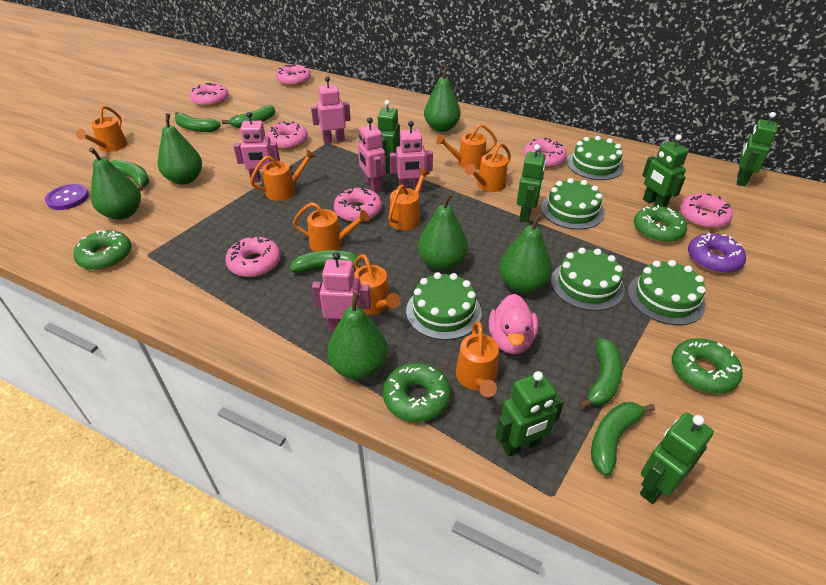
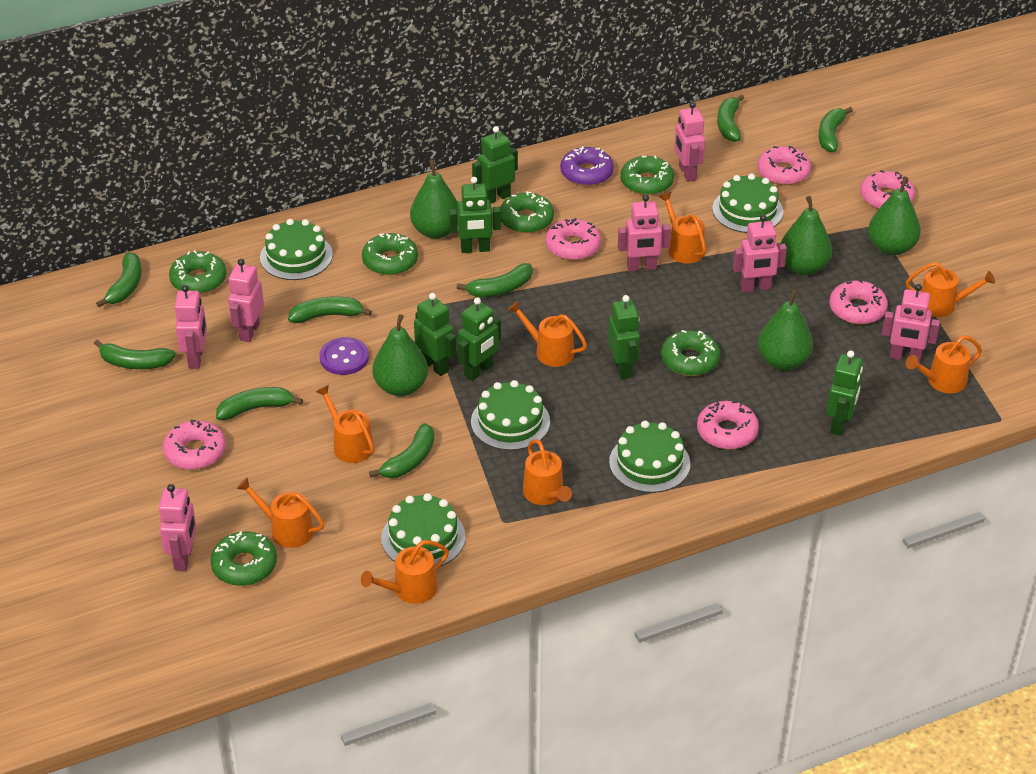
green banana: [111,160,150,191] [175,112,221,132] [222,105,275,128] [289,250,366,273] [579,338,623,409] [591,402,655,476] = 6 -> [94,340,176,369] [96,252,141,307] [216,387,303,420] [288,296,372,323] [369,423,434,478] [457,263,533,297] [717,95,744,142] [818,107,853,152] = 8
green donut: [73,230,131,270] [383,363,451,422] [634,205,687,243] [672,338,743,394] = 4 -> [169,250,226,294] [210,531,277,586] [362,233,418,276] [500,191,554,233] [620,156,674,195] [661,330,720,376] = 6
green pear: [89,147,141,220] [158,113,202,185] [327,292,388,380] [418,193,468,271] [424,66,461,132] [499,213,552,293] = 6 -> [372,314,428,396] [410,160,458,239] [758,289,813,370] [780,196,832,275] [868,176,921,255] = 5
pink donut: [190,83,228,106] [225,235,281,277] [266,121,308,149] [276,64,311,86] [334,187,382,222] [523,138,567,168] [680,193,733,229] = 7 -> [163,420,226,470] [546,218,601,260] [697,400,759,449] [757,145,811,185] [829,279,888,324] [860,170,915,209] = 6
pink duck: [489,294,538,354] = 1 -> none = 0
pink robot: [233,112,280,182] [311,76,351,144] [312,252,371,331] [358,117,386,192] [389,121,433,191] = 5 -> [159,484,197,571] [174,285,207,368] [228,259,264,342] [618,195,670,271] [674,102,705,182] [733,215,787,292] [882,284,940,363] = 7

